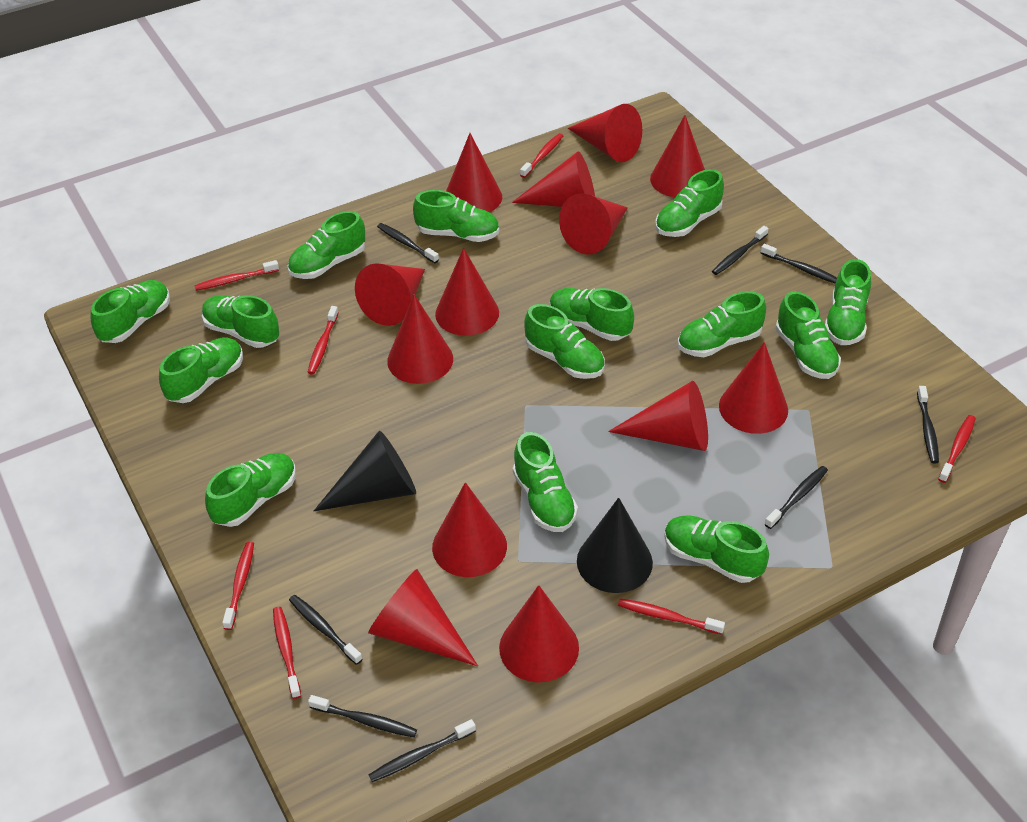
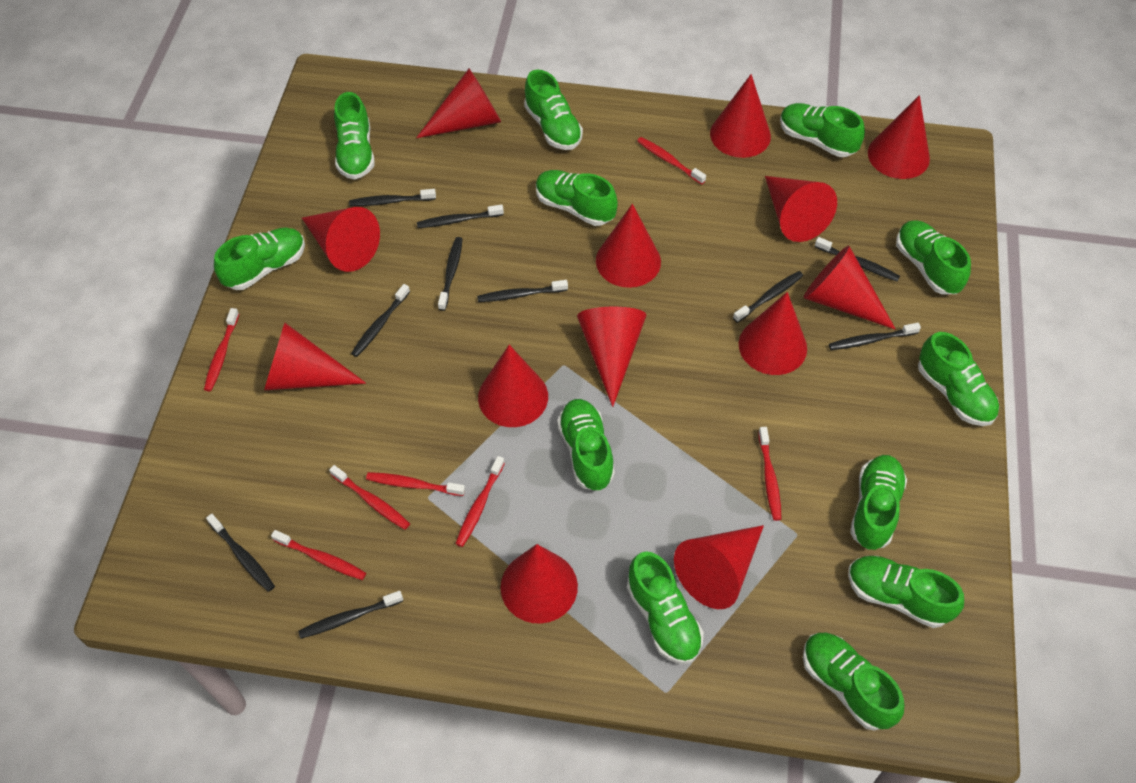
black cone: [314,431,416,511] [577,498,653,593] = 2 -> none = 0
black toothbrush: [289,595,363,665] [308,695,417,737] [369,719,476,782] [377,223,439,263] [712,226,768,275] [761,244,837,283] [765,466,828,529] [917,386,939,464] = 8 -> [206,514,275,592] [298,591,403,639] [349,189,436,206] [351,284,410,357] [417,204,504,228] [438,237,463,311] [477,280,568,302] [733,271,803,323] [815,237,900,281] [829,323,921,350] = 10
green shoe: [90,280,170,343] [159,338,243,403] [202,295,279,348] [205,453,296,527] [288,211,365,279] [413,190,499,242] [513,432,578,532] [524,304,605,379] [550,288,634,341] [655,169,724,237] [664,515,769,583] [678,291,766,357] [775,291,841,379] [825,259,871,345] = 14 -> [214,228,305,290] [334,92,375,180] [524,69,583,150] [536,170,618,226] [557,399,615,491] [627,551,704,664] [780,103,865,157] [803,633,904,731] [848,556,964,628] [850,455,907,550] [896,220,971,294] [918,332,999,426] = 12

